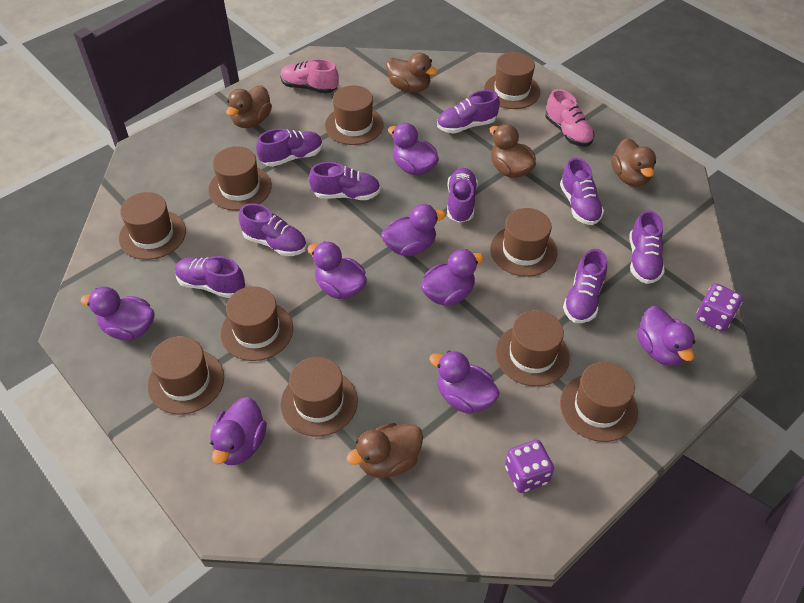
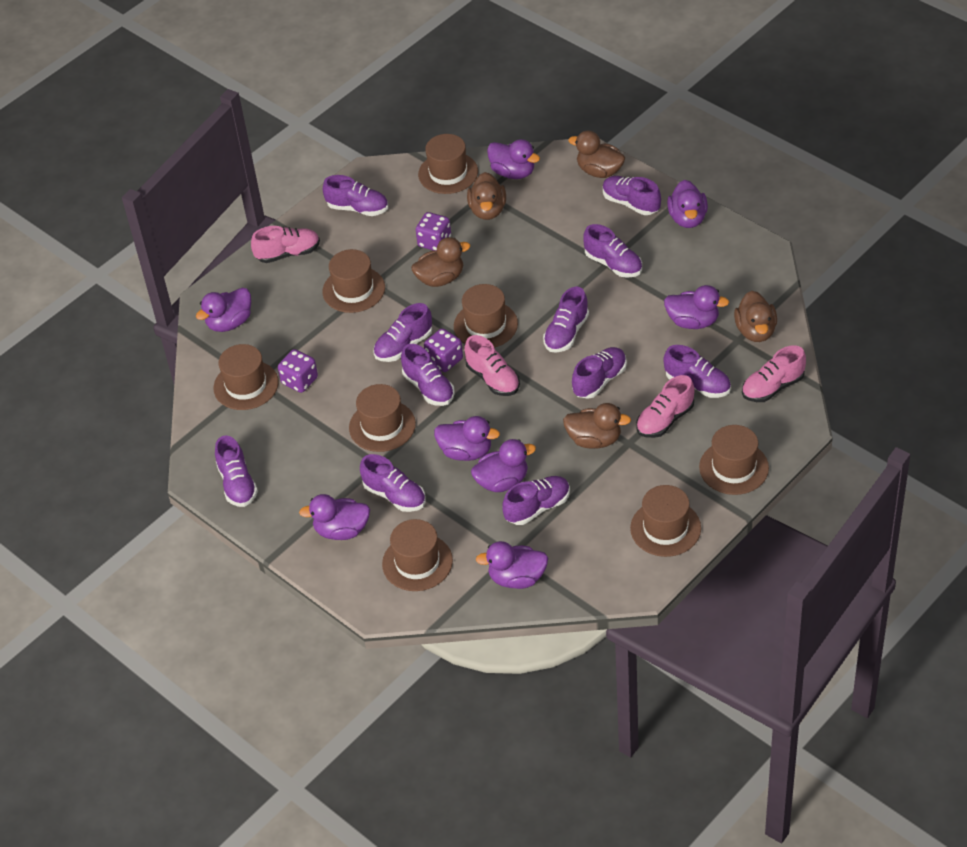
brown hat: [119,192,186,260] [147,336,224,415] [208,146,272,211] [220,286,293,361] [280,357,358,436] [325,85,384,145] [484,52,540,109] [490,208,557,277] [496,310,570,386] [560,362,638,442] = 10 -> [213,344,279,410] [322,249,385,313] [349,384,416,452] [382,519,453,591] [418,134,478,194] [454,284,518,348] [630,485,701,557] [699,425,769,495] = 8
pink shoe: [280,59,339,94] [546,89,594,147] = 2 -> [251,226,320,263] [464,335,520,396] [636,375,695,438] [742,345,806,402] = 4
purple dice: [505,440,554,493] [696,283,743,332] = 2 -> [278,349,318,393] [416,212,451,251] [424,328,463,372] = 3
purple shoe: [175,256,245,298] [239,203,307,256] [256,128,323,167] [309,162,380,200] [437,90,500,134] [447,168,478,223] [560,158,604,225] [563,249,607,323] [630,210,665,284] = 9 -> [215,435,258,507] [323,175,388,216] [360,454,425,512] [373,303,432,362] [401,344,455,406] [502,476,570,525] [543,286,589,353] [572,347,627,399] [583,224,642,278] [603,176,661,215] [663,345,731,398] = 11

